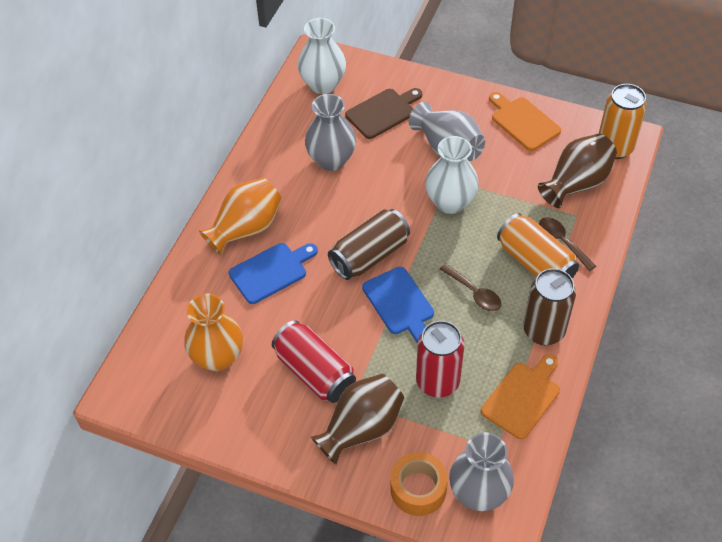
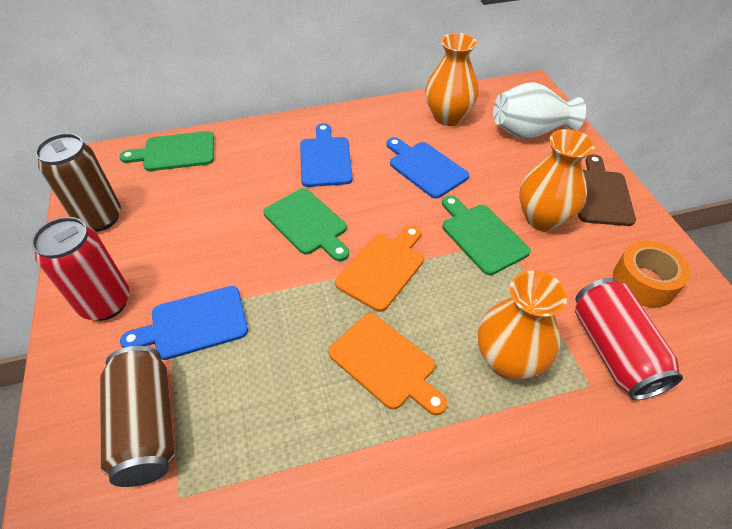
blue cutting board: [229,243,318,304] [362,267,434,343] = 2 -> [120,286,248,360] [300,123,353,187] [386,137,469,199] = 3
brown spoon: [440,263,502,311] [539,217,596,271] = 2 -> none = 0
brown vase: [311,374,404,465] [538,134,617,208] = 2 -> none = 0
green cutting board: none = 0 -> [119,131,214,171] [263,188,349,261] [442,195,531,275] = 3
grey vase: [305,94,356,171] [409,102,485,161] [449,432,514,511] = 3 -> none = 0
orange can: [497,213,579,278] [599,84,647,159] = 2 -> none = 0
orange vase: [184,294,243,371] [199,177,282,256] = 2 -> [425,33,479,126] [478,270,567,379] [519,129,595,232] = 3
white vase: [298,18,346,94] [425,136,479,214] = 2 -> [493,82,586,139] = 1

